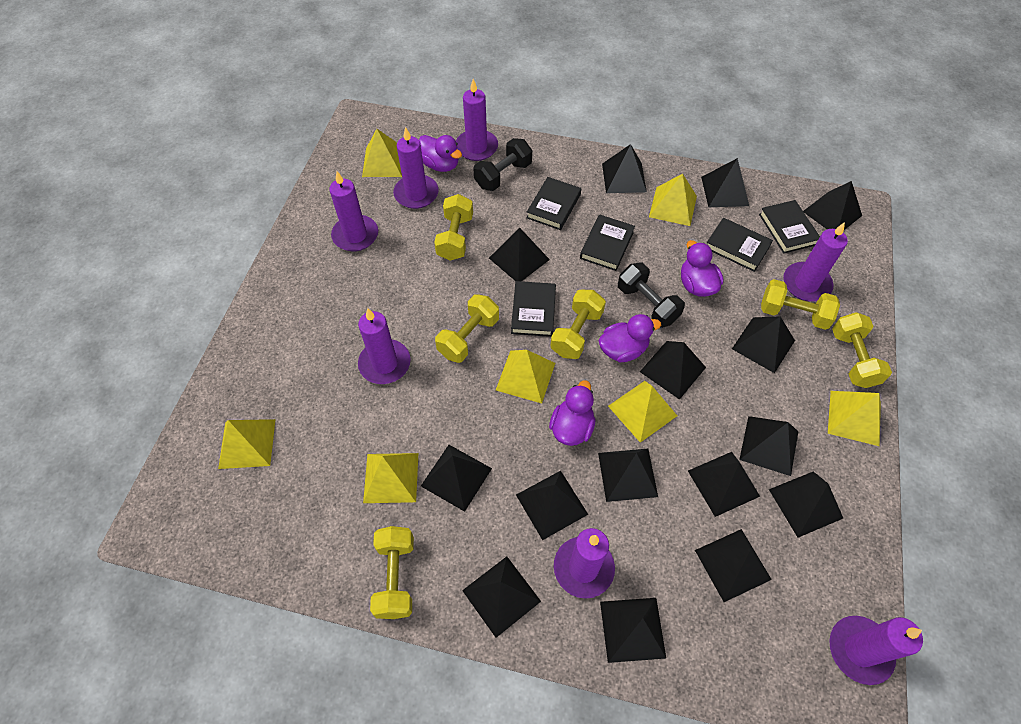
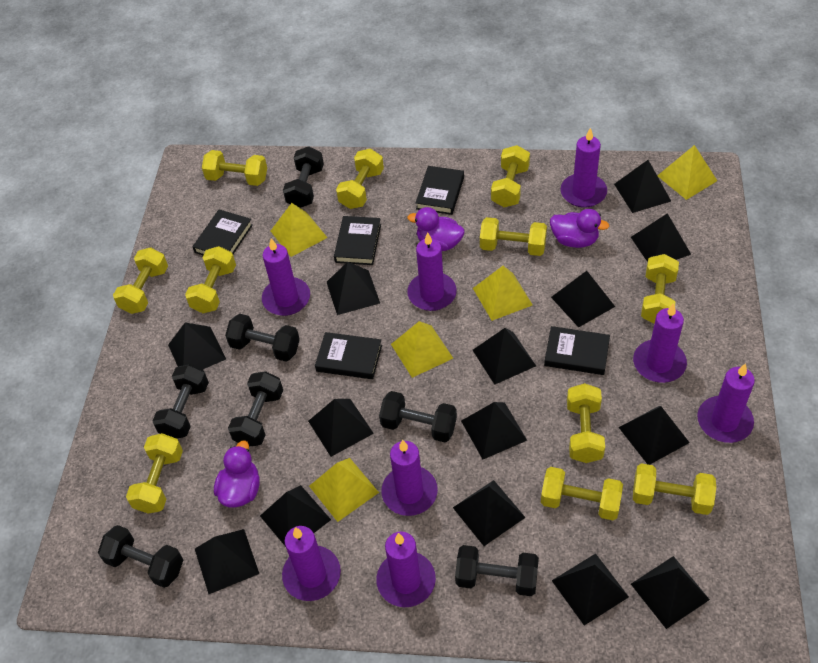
black dumbbell: [474,138,532,191] [618,263,685,328] = 2 -> [98,525,183,588] [153,364,209,439] [225,314,300,362] [228,371,283,447] [283,146,324,208] [379,391,457,442] [455,545,539,596] = 7
black pyramid: [421,445,492,512] [462,556,541,638] [489,228,550,281] [516,471,588,540] [598,449,658,502] [600,598,666,663] [602,144,647,193] [640,341,706,400] [688,452,760,517] [695,529,772,602] [701,158,749,207] [732,316,795,373] [739,416,798,476] [769,472,843,538] [803,181,862,230] = 15 -> [168,322,226,370] [195,529,259,594] [260,485,331,547] [308,399,374,457] [327,262,380,315] [453,480,526,546] [461,402,527,459] [473,328,536,385] [551,271,615,327] [552,553,629,626] [614,160,671,213] [619,406,690,465] [631,213,691,262] [631,556,710,629] = 14
purple candle: [329,171,378,251] [358,308,411,384] [393,127,439,209] [456,79,498,161] [554,528,615,599] [783,222,848,302] [829,616,923,685] = 7 -> [262,239,310,316] [282,526,341,601] [376,532,436,607] [381,440,438,516] [407,232,457,311] [561,128,607,208] [633,303,687,383] [697,363,755,443] = 8
purple duck: [419,135,462,172] [549,380,595,446] [599,314,661,362] [681,240,723,297] = 4 -> [214,440,260,507] [407,207,465,251] [550,209,609,248] = 3
yellow dumbbell: [370,526,414,619] [434,194,473,261] [435,294,499,363] [551,290,606,359] [761,279,840,330] [832,312,892,388] = 6 -> [113,247,168,314] [126,433,183,513] [185,246,236,313] [202,150,267,186] [336,148,384,209] [480,217,547,256] [491,145,530,207] [541,467,623,520] [567,383,605,463] [633,464,716,515] [641,254,679,324] = 11
yellow pyramid: [218,419,276,469] [362,129,402,177] [363,453,418,503] [496,350,555,404] [608,381,677,443] [649,174,697,226] [828,391,881,446] = 7 -> [271,203,328,257] [309,458,379,522] [391,321,453,378] [473,266,533,321] [657,145,717,200] = 5

